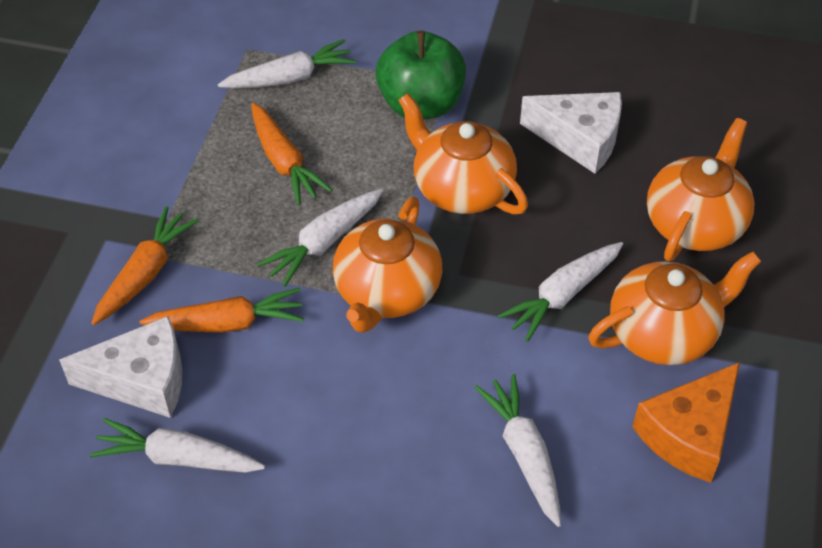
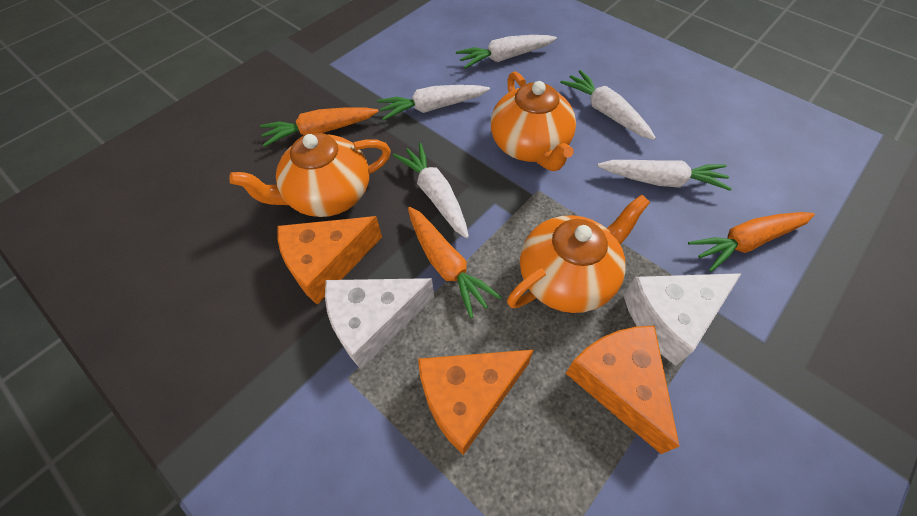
green apple: [375,30,466,119] = 1 -> none = 0
orange cheese: [632,362,740,483] = 1 -> [277,216,382,305] [418,350,534,455] [565,326,680,454] = 3
orange teapot: [333,197,442,333] [398,93,528,215] [588,252,761,365] [647,118,755,261] = 4 -> [229,133,391,217] [491,71,576,171] [507,195,650,313] = 3

